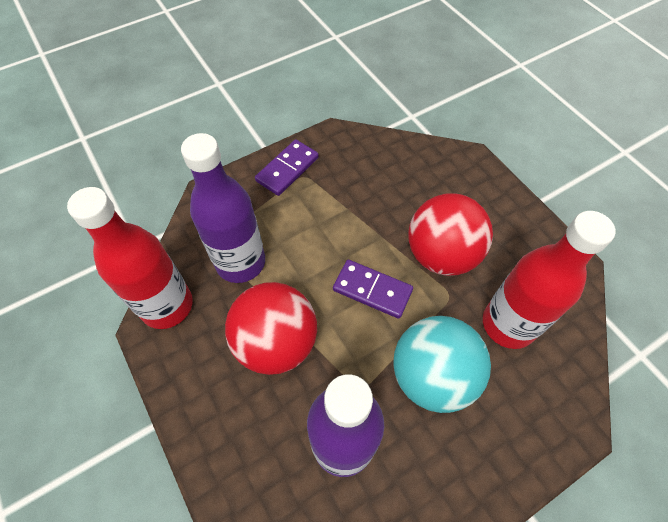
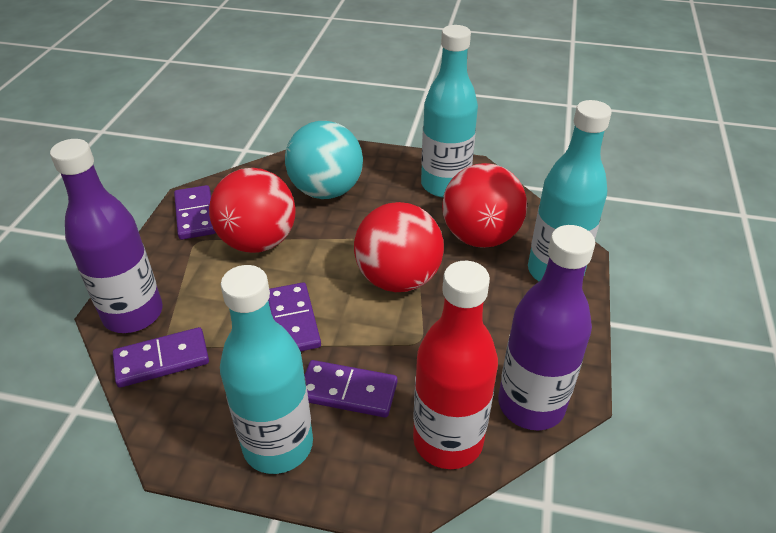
purple domino: [255,139,319,196] [333,260,413,319] = 2 -> [113,327,209,388] [174,185,216,240] [268,282,321,352] [304,360,397,418] = 4
red ball: [225,282,317,375] [408,193,493,276] = 2 -> [209,168,296,253] [354,202,444,292] [442,163,527,248] = 3
red bottle: [67,187,193,329] [483,211,615,349] = 2 -> [413,261,498,469] = 1
turquoise bottle: none = 0 -> [220,265,313,474] [421,25,478,198] [528,100,612,281] = 3

